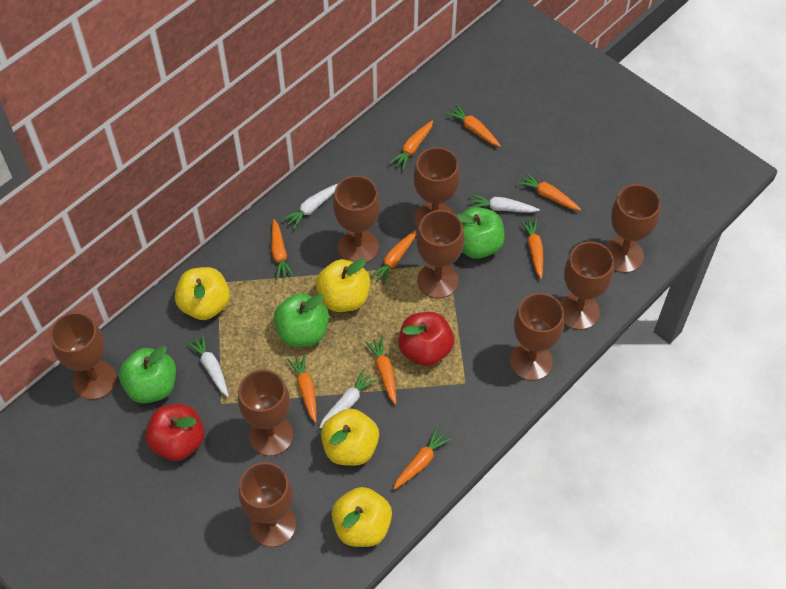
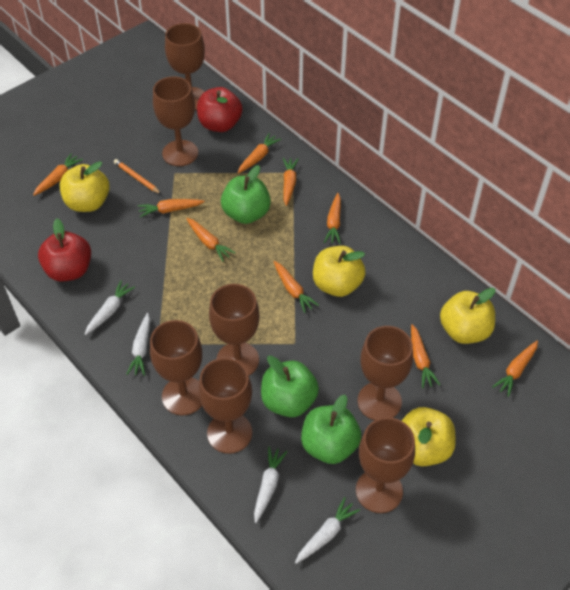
brown goblet: [50,312,117,400] [238,369,293,456] [239,462,296,547] [333,176,380,263] [413,147,460,228] [416,210,464,299] [510,293,564,381] [560,242,614,330] [605,184,660,273] = 9 -> [150,320,202,415] [153,76,198,166] [165,23,205,110] [198,358,252,454] [209,284,260,375] [356,417,415,513] [358,326,413,420] = 7
orange pencil: none = 0 -> [114,159,161,194] = 1

